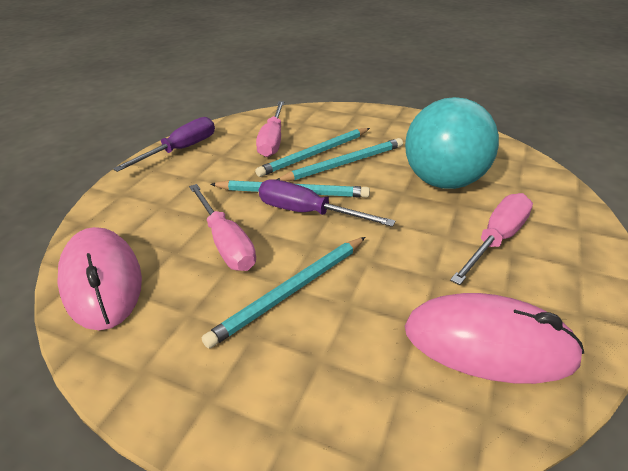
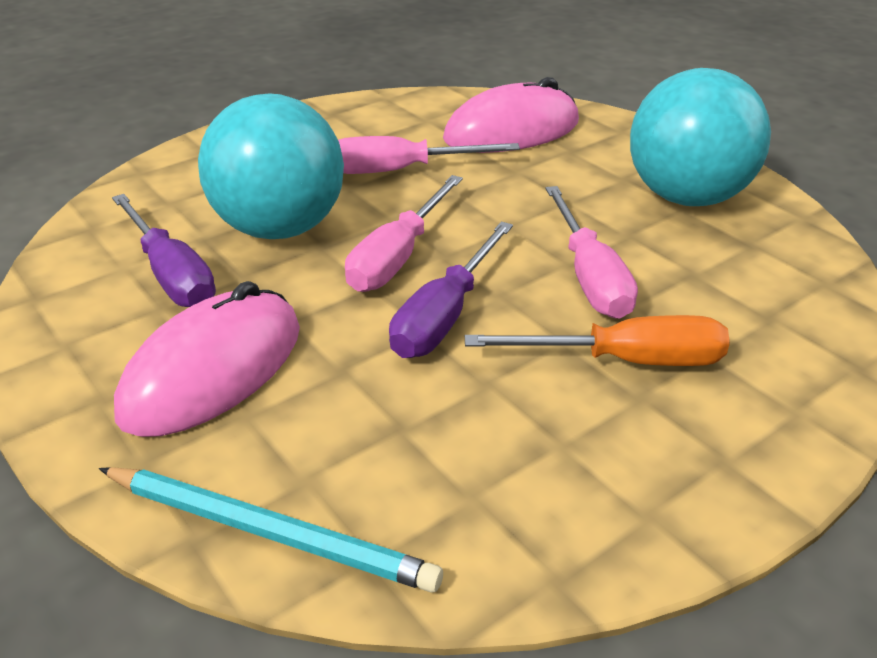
orange screwdriver: none = 0 -> [465,315,730,366] = 1
turquoise ball: [405,97,499,189] = 1 -> [198,93,344,239] [630,68,771,206] = 2
turquoise pencil: [202,237,365,348] [210,180,370,198] [255,128,370,177] [277,138,403,181] = 4 -> [99,467,443,593] = 1

